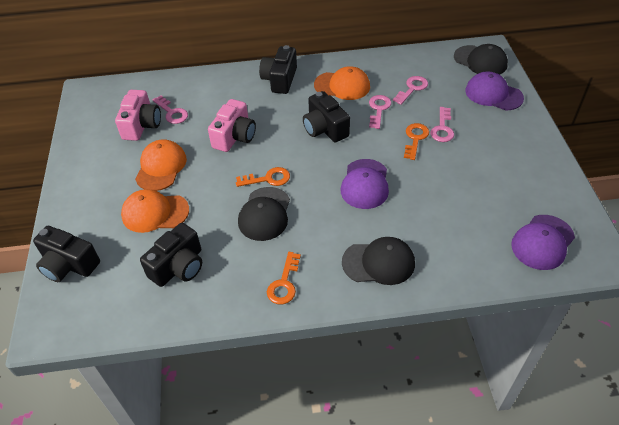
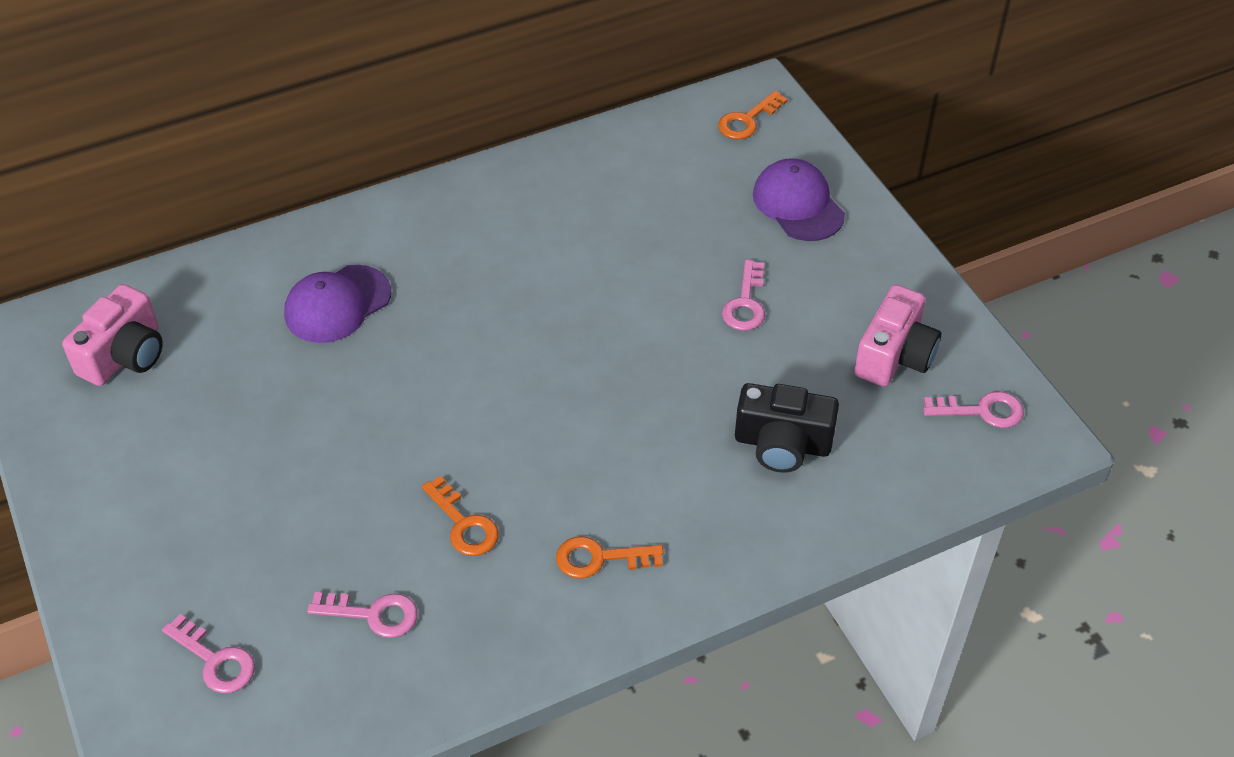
black camera: [33,226,100,282] [140,223,202,287] [259,45,297,94] [303,91,350,142] = 4 -> [735,383,839,473] = 1
black cap: [238,187,290,241] [342,237,415,285] [454,44,508,75] = 3 -> none = 0
orange cap: [121,189,189,233] [135,139,187,191] [314,66,370,100] = 3 -> none = 0
purple cap: [341,159,389,209] [465,71,524,111] [511,215,575,270] = 3 -> [284,265,391,343] [753,158,845,241] = 2

